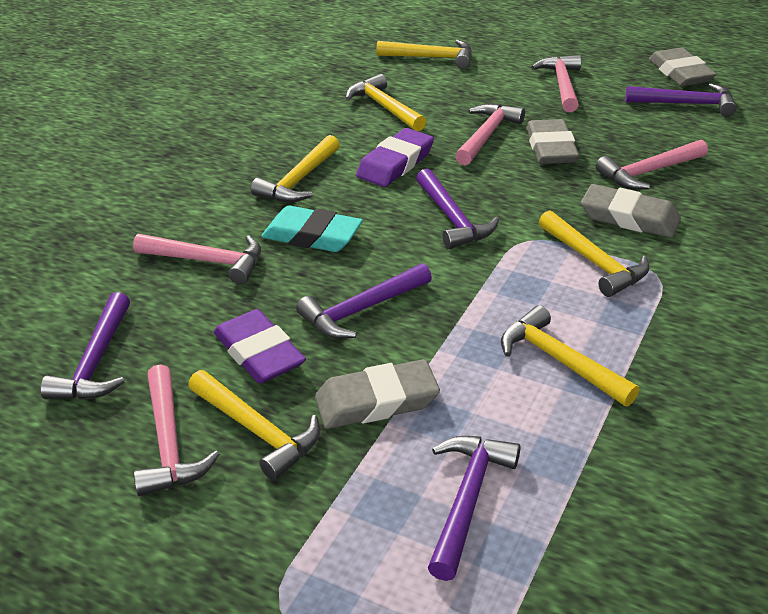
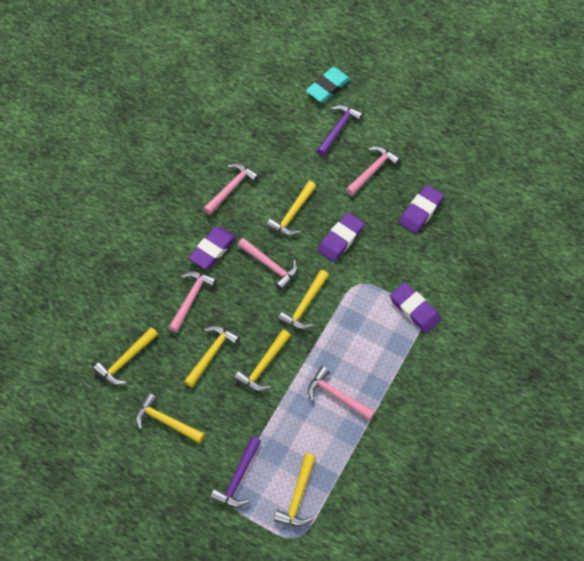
grey eraser: [315,359,440,429] [526,119,579,164] [581,184,681,238] [649,48,717,86] = 4 -> none = 0
purple eraser: [213,309,306,384] [356,128,434,187] = 2 -> [188,227,236,269] [318,213,364,262] [390,282,441,333] [399,185,444,234] = 4
purple hammer: [40,292,130,400] [296,263,432,339] [416,169,499,249] [428,436,521,581] [625,83,737,116] = 5 -> [210,437,261,508] [317,105,363,156] = 2
yellow hammer: [188,370,320,481] [251,135,340,202] [345,74,427,131] [376,40,472,69] [501,305,640,406] [539,210,649,297] = 6 -> [93,327,158,385] [136,393,205,443] [184,326,240,387] [234,330,291,391] [267,181,316,236] [274,453,316,527] [278,270,329,330] = 7

